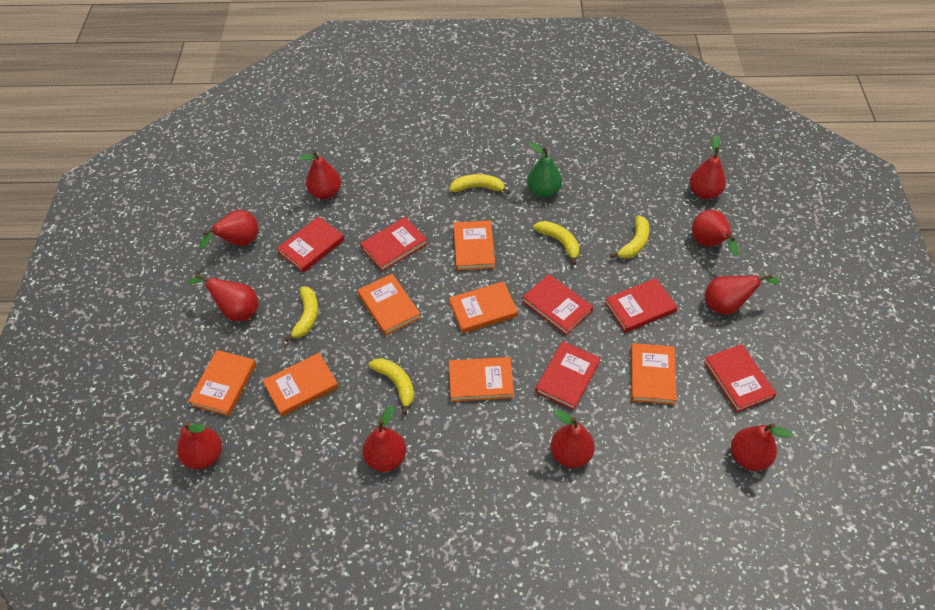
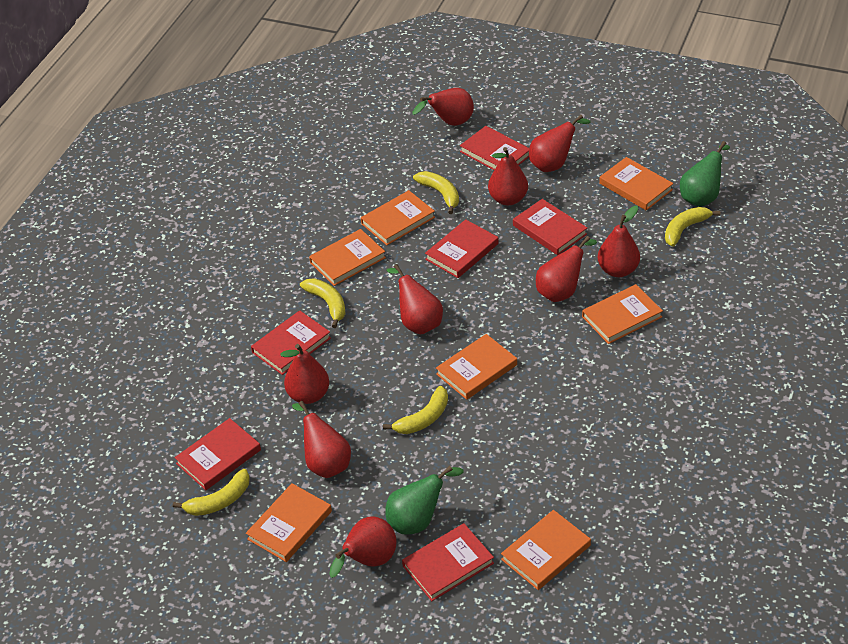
green pear: [527,142,562,198] = 1 -> [386,466,464,535] [680,141,730,207] = 2
red pear: [177,421,222,469] [188,274,259,321] [199,210,259,250] [299,151,341,199] [363,405,406,472] [550,409,595,468] [690,135,726,199] [692,210,739,256] [705,274,780,314] [731,423,793,471] = 10 -> [281,344,329,404] [292,401,351,478] [329,516,397,578] [386,264,443,335] [413,88,474,126] [488,147,528,205] [529,115,591,172] [536,236,597,302] [598,206,640,277] = 9

